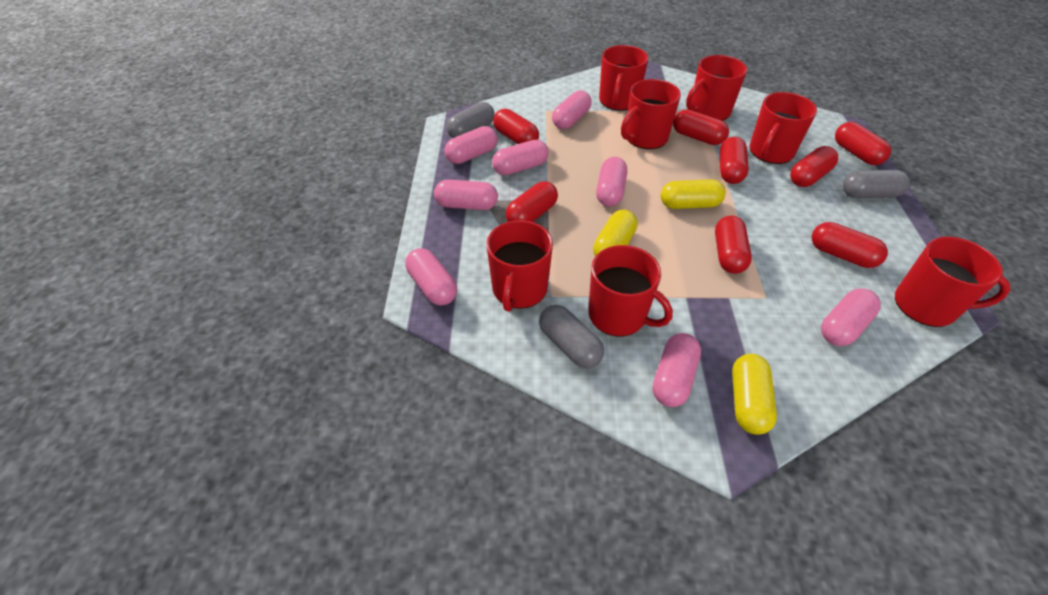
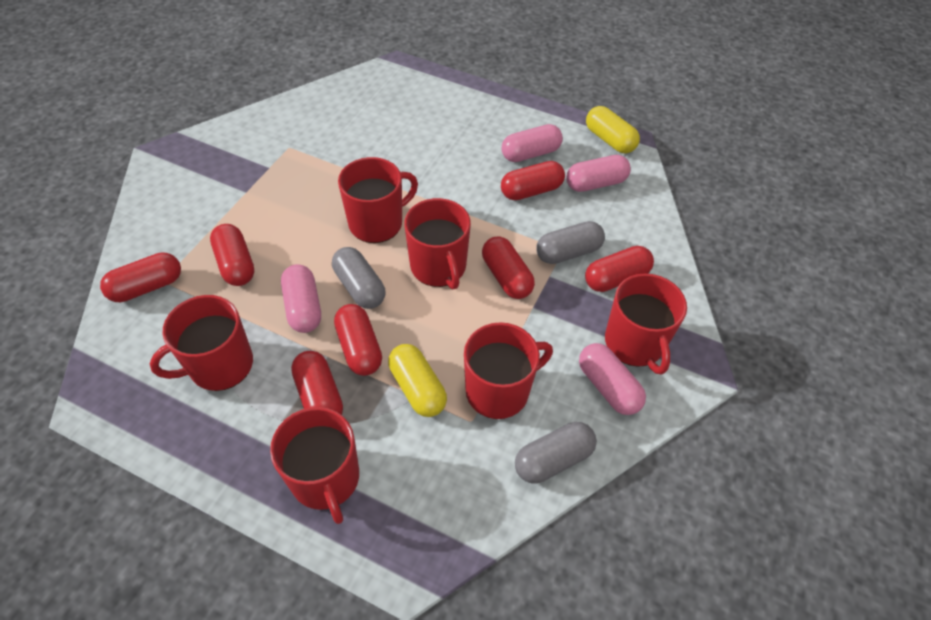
pink capsule: [405,248,457,306] [434,179,498,210] [444,126,498,164] [492,140,549,175] [552,90,592,129] [596,157,627,207] [652,333,701,407] [821,288,881,346] = 8 -> [281,264,321,333] [502,124,563,162] [566,155,631,192] [579,343,646,415] = 4
red capsule: [493,109,539,144] [506,181,558,222] [673,109,729,145] [715,216,752,274] [720,137,749,184] [790,146,838,187] [812,222,888,268] [835,122,891,165] = 8 -> [100,252,181,302] [210,224,254,286] [291,351,343,415] [334,304,382,376] [482,237,535,299] [501,161,565,200] [585,246,654,292] = 7
red mug: [486,220,553,312] [588,245,673,336] [599,45,648,111] [621,79,681,149] [686,55,747,121] [750,92,817,164] [895,237,1010,327] = 7 -> [150,295,253,391] [270,407,359,524] [338,157,418,243] [404,198,471,289] [464,322,553,419] [605,273,687,374] = 6
yellow capsule: [593,210,638,257] [661,179,726,209] [732,354,777,435] = 3 -> [388,344,447,417] [586,106,640,153] = 2

